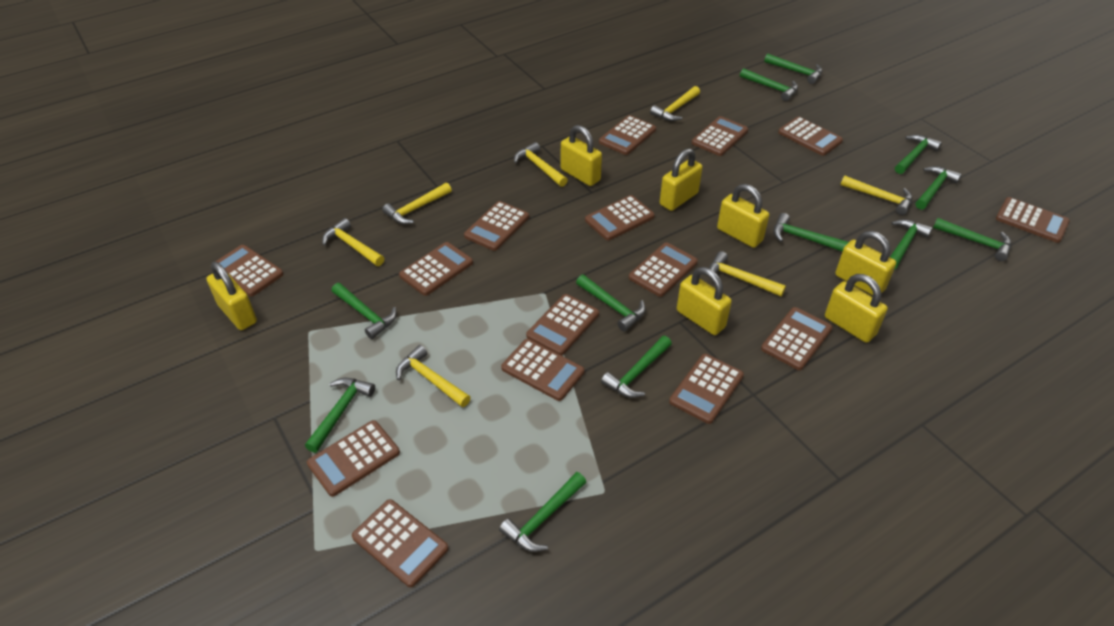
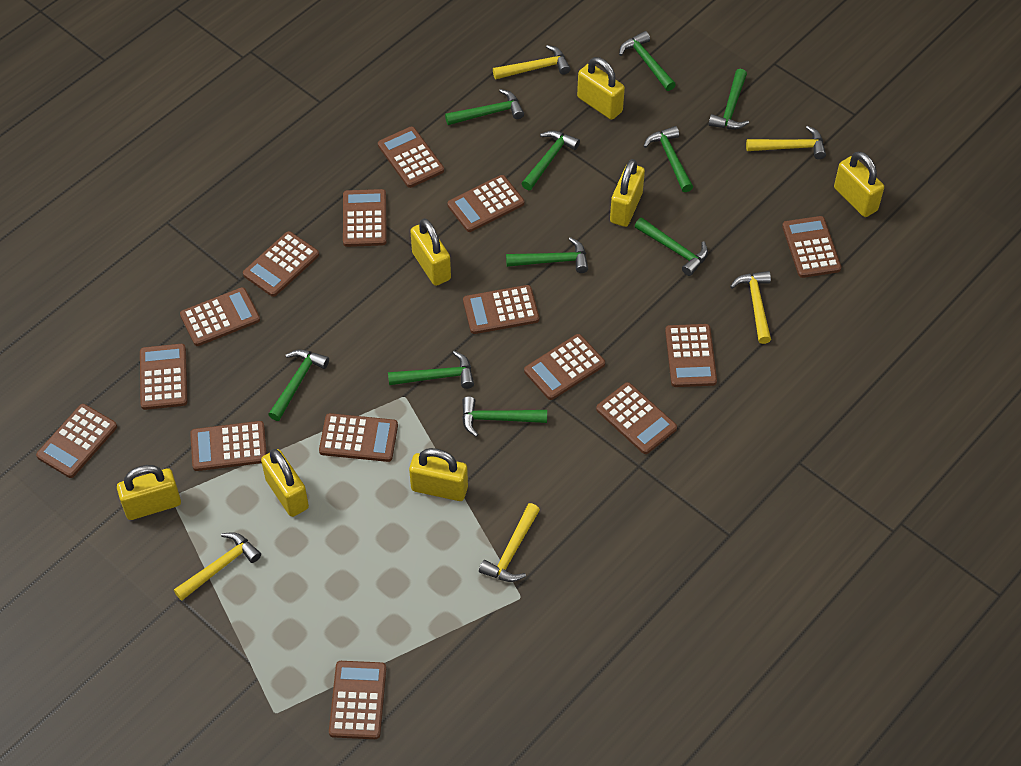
green hammer: [305,378,375,453] [332,283,397,339] [499,472,586,552] [576,275,646,331] [601,336,672,398] [740,68,798,101] [764,54,823,84] [773,213,849,252] [890,219,933,270] [895,134,942,174] [916,166,962,210] [933,218,1011,261] = 12 -> [268,349,329,421] [388,351,474,389] [445,89,524,125] [462,397,547,437] [506,237,588,273] [521,130,580,190] [619,31,676,91] [635,217,708,276] [643,126,693,192] [709,69,749,129] = 10
yellow hammer: [322,218,384,266] [382,183,452,224] [396,345,471,407] [514,142,568,187] [650,86,700,121] [709,251,786,296] [841,176,912,215] = 7 -> [174,532,261,601] [479,503,540,582] [493,45,570,79] [730,271,771,344] [746,126,826,159] = 5

